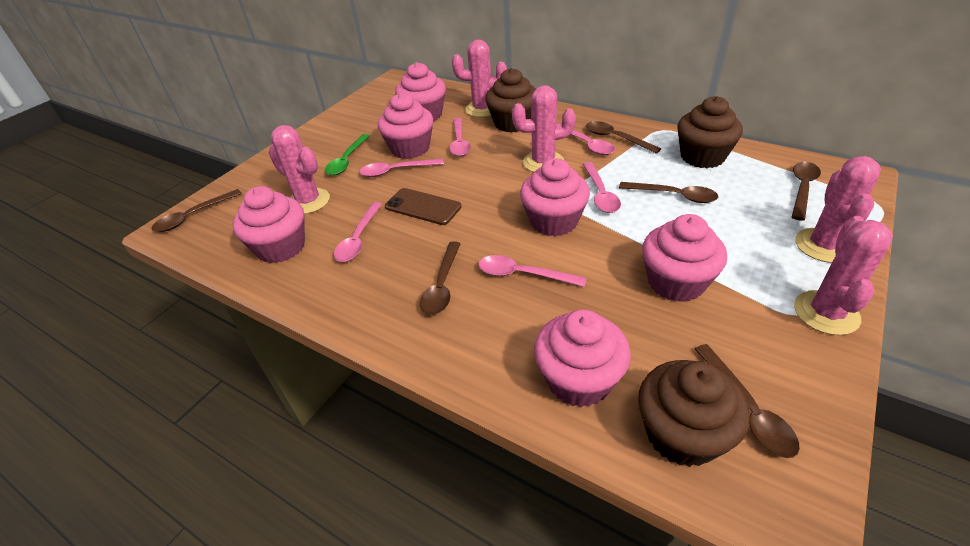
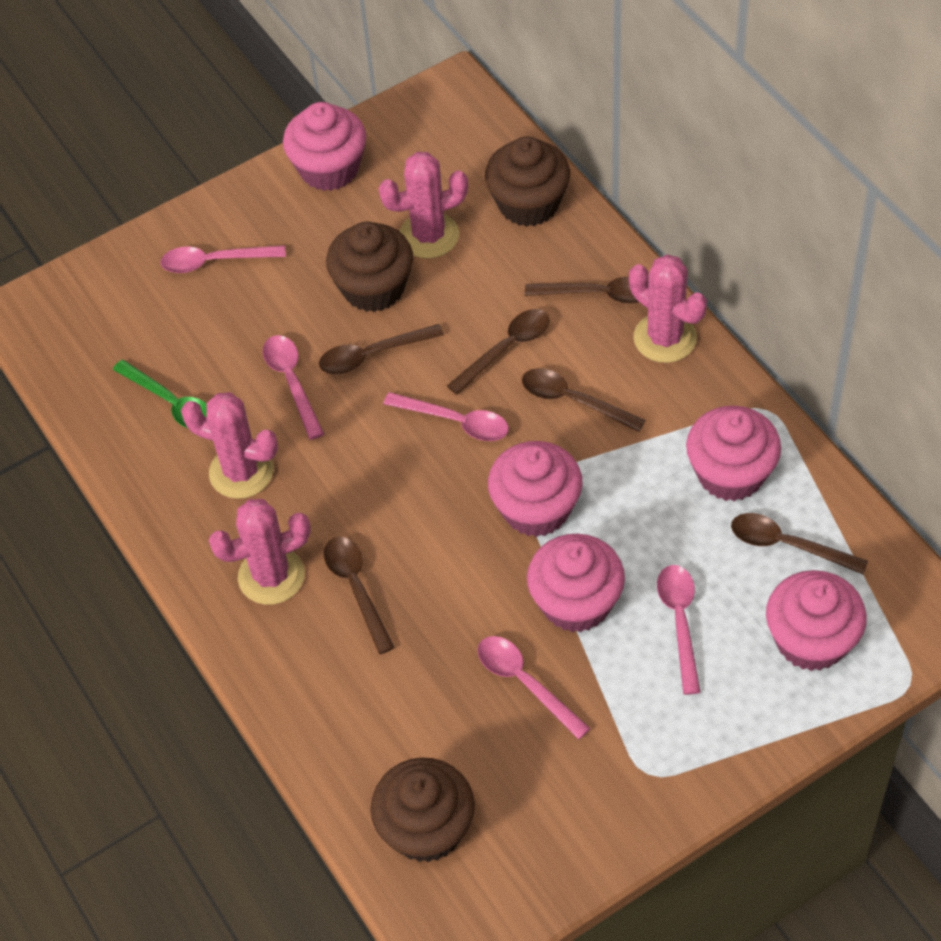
brown phone: [385,188,461,225] = 1 -> none = 0
pink cactus: [269,125,330,214] [452,40,507,117] [512,85,576,172] [794,216,893,335] [795,156,881,263] = 5 -> [181,392,278,499] [209,499,311,605] [379,152,468,259] [629,254,707,363] = 4
pink cupcake: [232,186,305,263] [378,93,433,159] [395,62,446,122] [520,158,590,237] [534,310,631,408] [642,214,727,302] = 6 -> [283,102,366,191] [488,441,583,537] [527,534,625,632] [686,406,781,501] [766,570,867,671] = 5
pink spoon: [334,202,382,262] [359,159,444,177] [449,118,471,156] [478,255,587,287] [556,123,615,155] [583,162,621,213] = 6 -> [160,245,286,273] [263,335,324,440] [383,392,509,441] [477,636,591,740] [657,565,701,695] = 5

